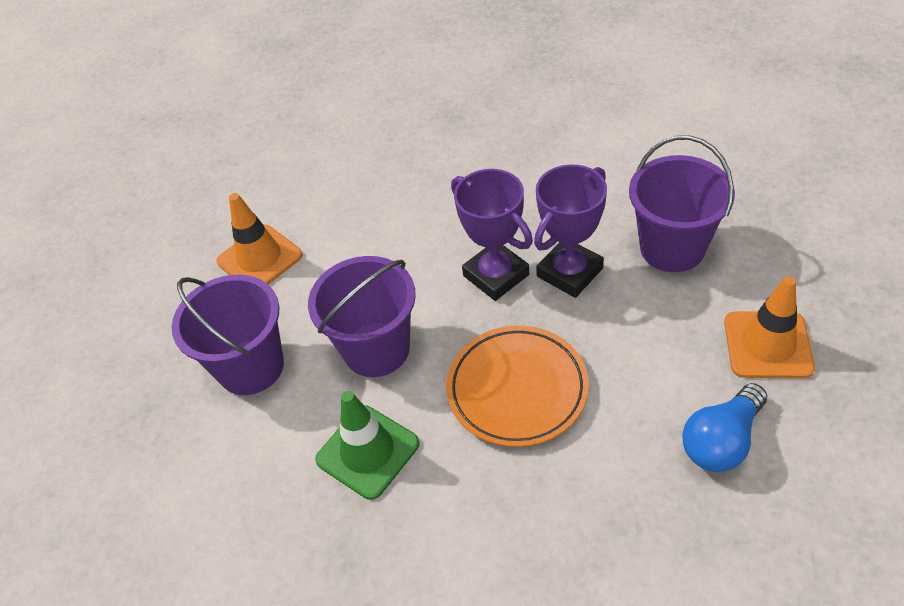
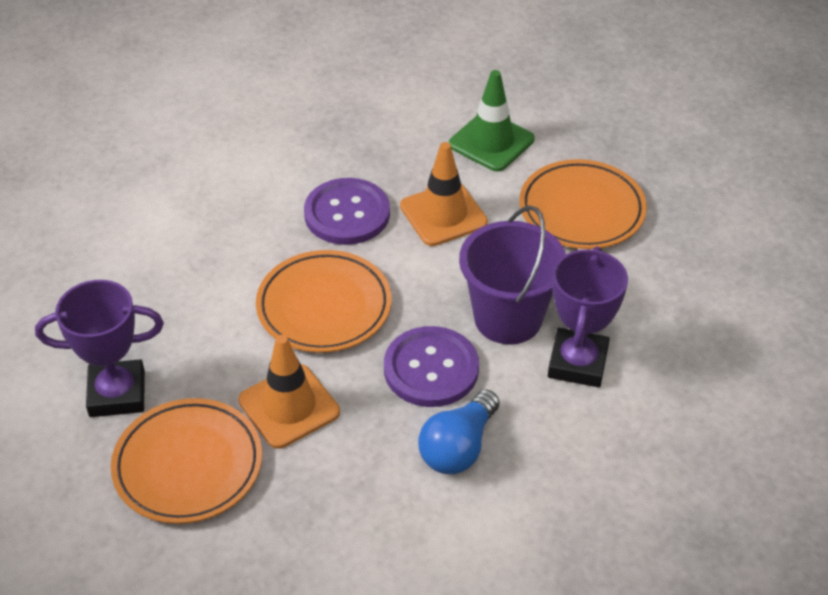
orange plate: [446,326,589,447] = 1 -> [111,398,262,524] [256,250,392,353] [519,159,647,249] = 3
purple bucket: [172,275,284,395] [308,256,416,377] [629,135,735,272] = 3 -> [459,205,566,344] = 1
purple button: none = 0 -> [304,178,390,245] [384,326,479,407] = 2

